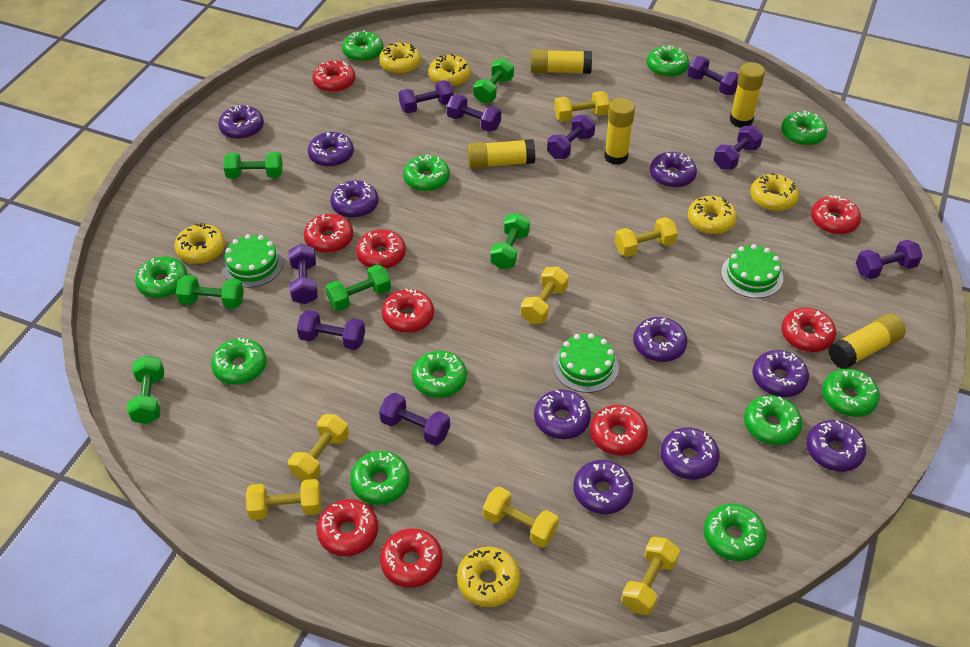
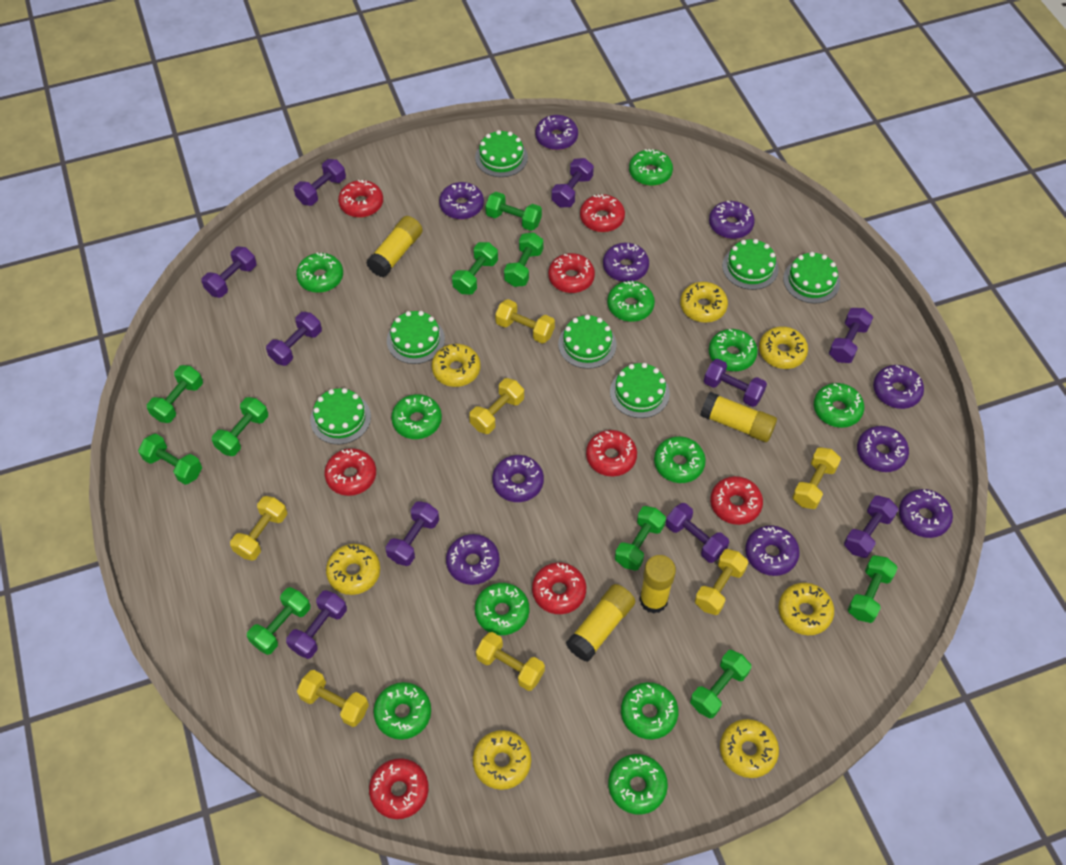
green cake: [222,234,284,287] [553,333,619,393] [721,244,783,298] = 3 -> [310,388,371,444] [387,311,445,364] [475,130,528,177] [558,315,617,369] [610,363,670,418] [722,239,779,290] [783,252,840,304] = 7
green dumbbell: [127,355,164,424] [176,275,244,309] [223,152,283,179] [325,264,391,311] [473,58,514,103] [490,213,530,269] = 6 -> [138,434,202,485] [147,365,203,423] [212,397,268,456] [247,587,310,655] [452,242,498,295] [485,192,542,231] [504,232,543,287] [615,506,666,571] [690,650,751,718] [847,555,898,623] = 10
purple dumbbell: [289,244,318,304] [297,310,365,350] [379,393,450,446] [399,80,454,113] [447,94,501,132] [547,115,595,159] [687,56,739,95] [714,126,763,170] [856,240,923,279] = 9 -> [201,246,257,298] [266,312,322,366] [286,590,347,659] [294,159,346,206] [386,501,439,566] [551,158,594,207] [666,503,729,563] [704,359,767,407] [829,308,873,363] [844,495,898,558] = 10
red donut: [304,214,353,253] [312,61,355,93] [316,499,378,556] [356,229,406,269] [380,528,443,588] [382,288,434,333] [590,405,648,456] [781,308,836,352] [811,195,861,235] = 9 -> [324,448,376,496] [338,179,383,218] [369,758,429,819] [532,562,586,614] [548,253,595,293] [580,194,625,232] [586,430,637,476] [710,476,763,525] = 8
yellow donut: [174,223,225,264] [379,43,421,74] [428,54,471,87] [457,547,520,607] [688,196,737,234] [750,173,799,211] = 6 -> [326,544,380,595] [432,344,480,387] [473,730,531,790] [680,282,728,323] [720,719,779,778] [759,326,808,369] [778,583,834,635] = 7
yellow glue stick: [467,139,535,169] [530,49,592,74] [604,98,635,165] [730,62,765,128] [828,314,906,369] = 5 -> [366,216,423,277] [566,584,635,662] [639,555,676,614] [700,392,777,442] = 4

